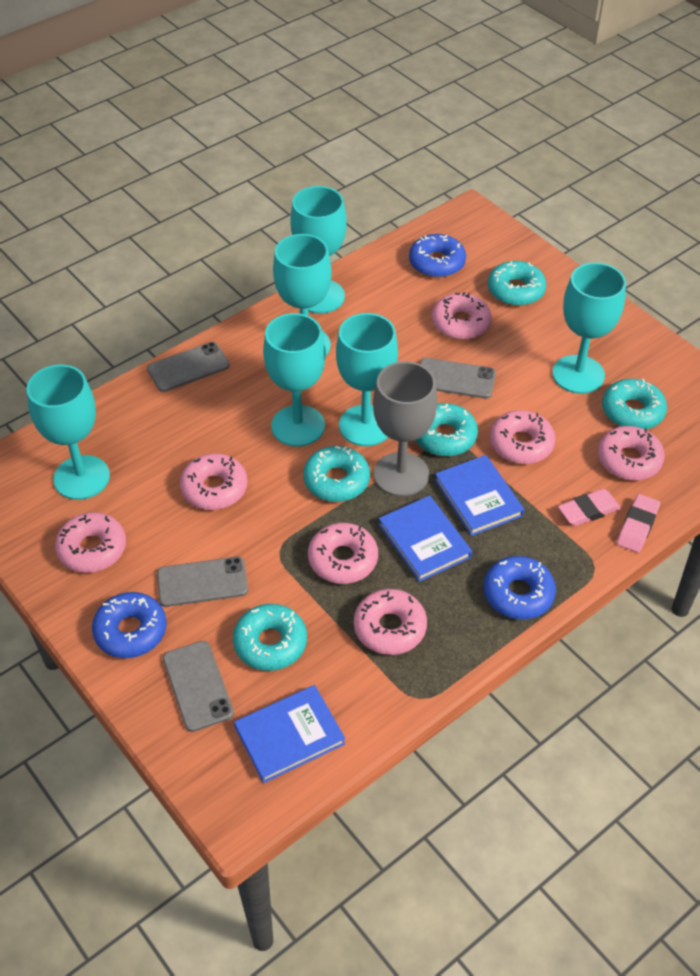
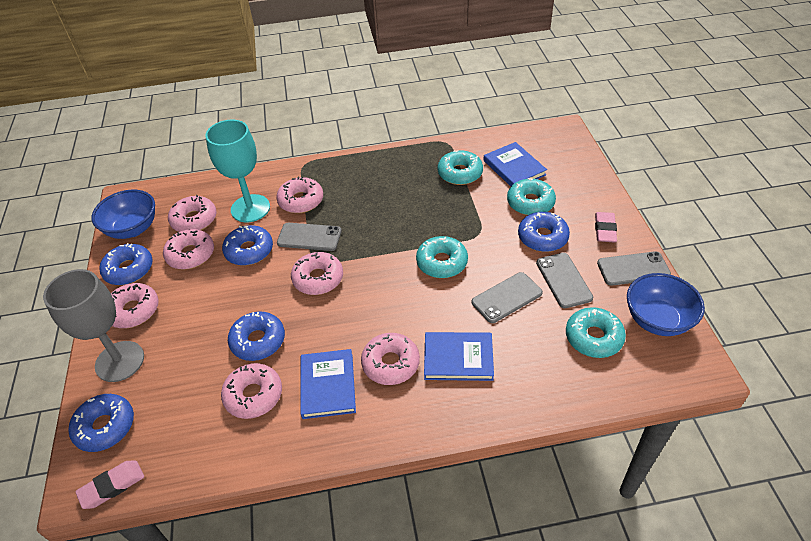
blue bowl: none = 0 -> [92,190,155,239] [627,273,705,336] = 2
blue donut: [92,592,167,658] [409,234,466,278] [483,556,556,620] = 3 -> [69,394,134,452] [99,243,153,285] [222,225,273,265] [228,311,285,361] [518,212,570,252] = 5
turquoise donut: [233,604,307,671] [303,446,370,502] [416,403,478,456] [488,261,546,306] [602,379,667,429] = 5 -> [416,236,468,278] [437,150,483,185] [507,178,556,215] [566,307,626,358] = 4
turquoise goblet: [27,365,110,500] [263,313,326,447] [273,234,332,355] [291,186,347,314] [336,313,398,446] [552,262,626,394] = 6 -> [205,120,270,222] = 1

